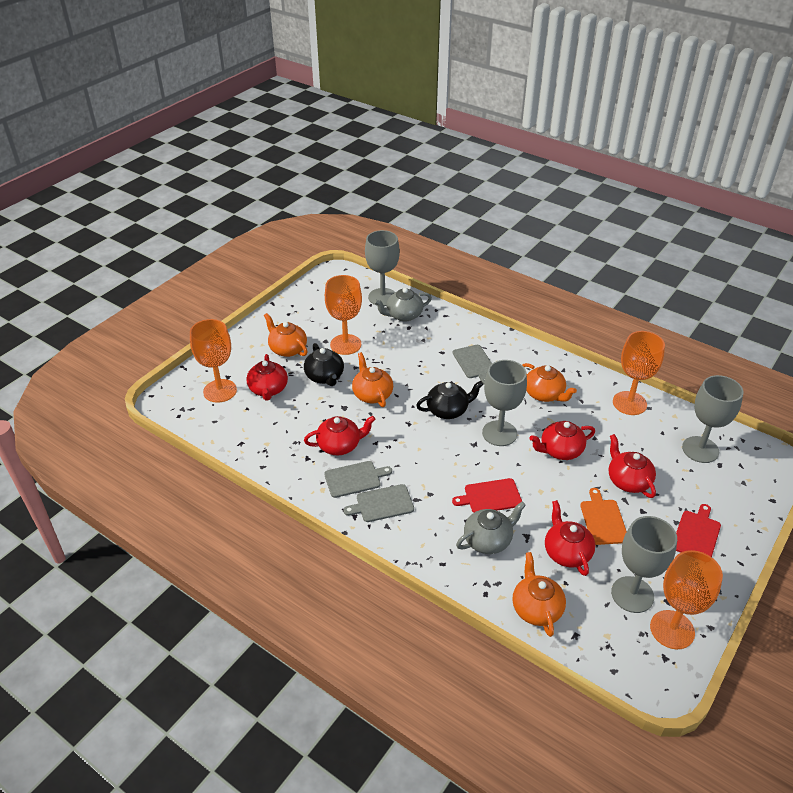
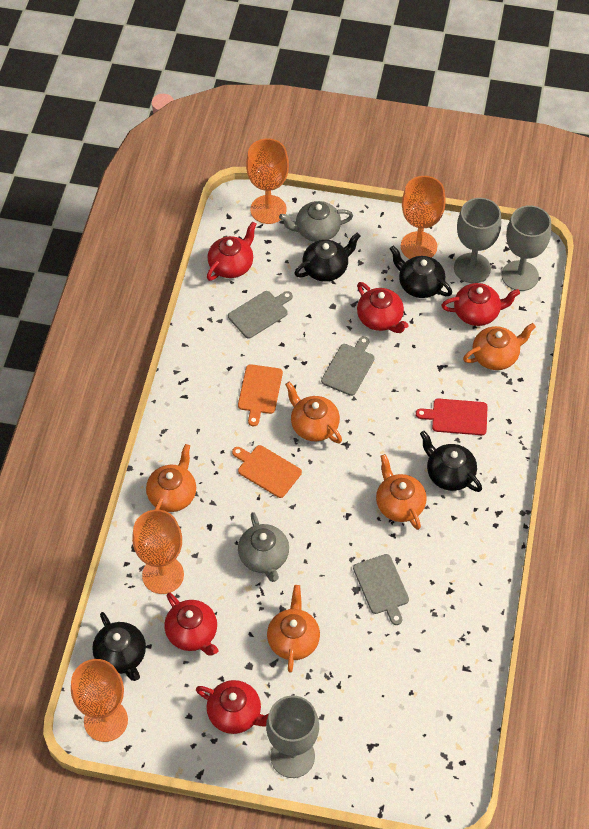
black teapot: [304,343,344,386] [416,381,483,419] = 2 -> [92,612,146,681] [294,233,361,282] [390,246,452,298] [420,431,482,492] = 4
grey goblet: [365,230,400,306] [482,360,527,446] [611,516,677,613] [682,375,744,463] = 4 -> [266,695,319,778] [454,198,501,283] [501,205,551,291] = 3
orange cutting board: [580,488,627,545] = 1 -> [232,445,302,498] [238,364,283,426] = 2
orange teapot: [264,313,308,357] [352,352,393,407] [513,552,566,637] [522,363,577,402] = 4 -> [146,444,196,512] [267,585,320,673] [285,382,342,443] [376,454,427,530] [463,323,536,370] = 5
red cutting board: [452,478,522,513] [676,504,721,557] = 2 -> [416,398,488,435] = 1

